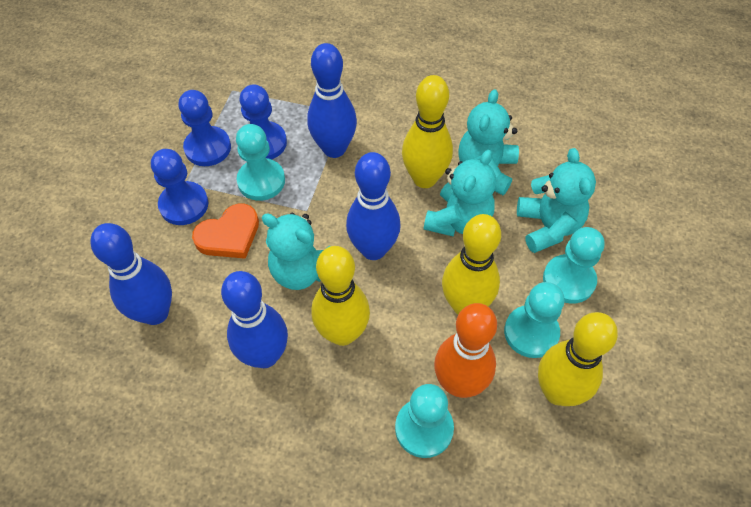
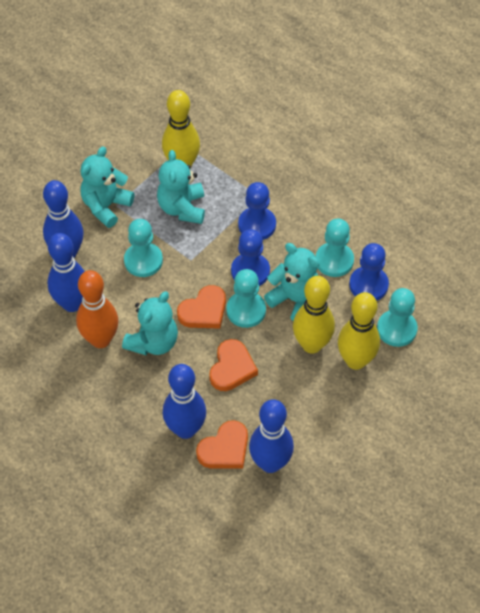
orange heart: [192,204,259,259] = 1 -> [177,285,226,329] [196,420,248,469] [209,339,258,391] = 3
yellow bowling pin: [311,246,370,346] [402,75,453,188] [442,214,501,315] [538,312,618,406] = 4 -> [162,90,200,168] [293,276,335,354] [338,292,380,370] = 3

